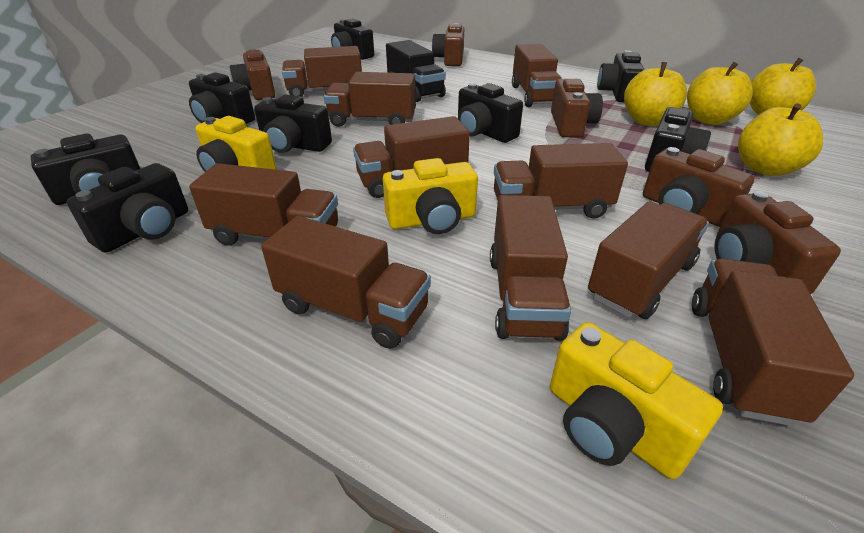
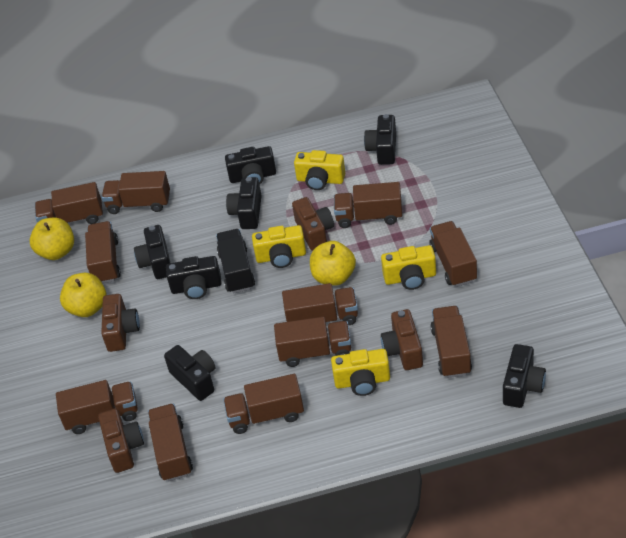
black camera: [31,133,141,205] [67,163,188,253] [189,72,255,124] [254,95,332,153] [331,19,374,60] [458,83,523,143] [597,50,645,102] [645,107,711,172] = 8 -> [134,225,170,279] [164,345,216,401] [166,256,222,299] [225,146,276,185] [226,177,262,229] [364,114,396,165] [503,344,546,408] = 7
brown camera: [230,49,275,100] [432,23,464,66] [551,79,603,138] [643,147,755,227] [714,191,841,294] = 5 -> [98,408,144,473] [101,294,140,352] [292,197,334,251] [381,309,423,370] = 4
brown truck: [189,163,338,246] [261,216,431,349] [282,46,362,97] [324,72,416,127] [353,116,470,198] [490,195,571,341] [494,143,628,219] [512,44,562,107] [588,201,709,319] [692,259,854,426] = 10 -> [35,182,103,224] [56,380,138,434] [85,221,121,284] [102,171,170,214] [148,404,193,482] [223,374,304,434] [274,317,351,367] [282,283,358,325] [334,182,402,228] [429,221,477,287] [430,306,472,378] = 11
yellow apple: [624,62,687,126] [687,62,753,125] [738,104,823,176] [750,58,816,115] = 4 -> [30,217,74,260] [60,273,107,317] [310,241,356,286] = 3
yellow camera: [196,116,276,172] [383,158,478,234] [550,322,723,479] = 3 -> [252,225,306,268] [294,150,345,190] [331,349,390,396] [381,245,436,290] = 4

